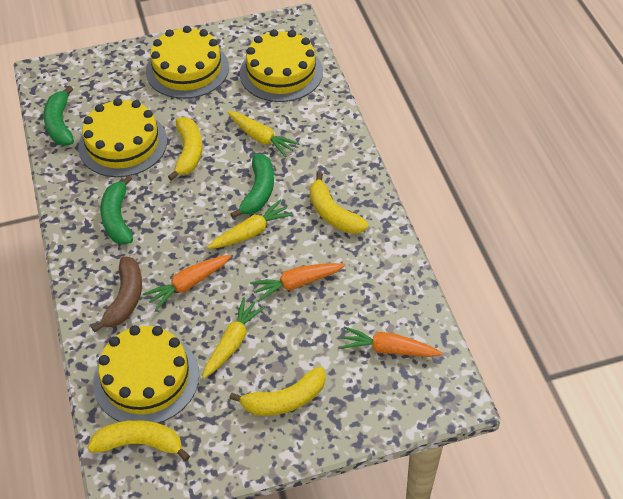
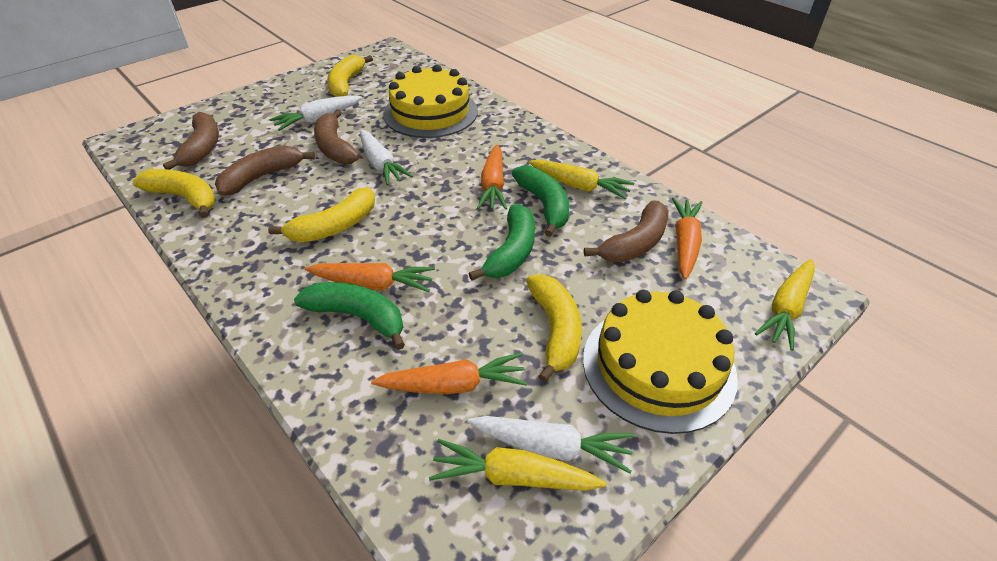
brown banana: [91,256,142,332] = 1 -> [163,112,219,170] [215,145,315,196] [314,109,359,164] [584,200,669,262] = 4
orange carrot: [143,255,231,311] [250,263,345,302] [340,326,443,357] = 3 -> [305,263,435,292] [371,353,527,394] [477,145,507,210] [672,197,703,279] = 4
white carrot: none = 0 -> [269,95,362,131] [360,129,413,186] [467,416,634,474] = 3
yellow cake: [78,98,167,177] [93,325,199,423] [146,26,229,99] [240,29,323,102] = 4 -> [383,64,478,138] [583,290,738,434] = 2

